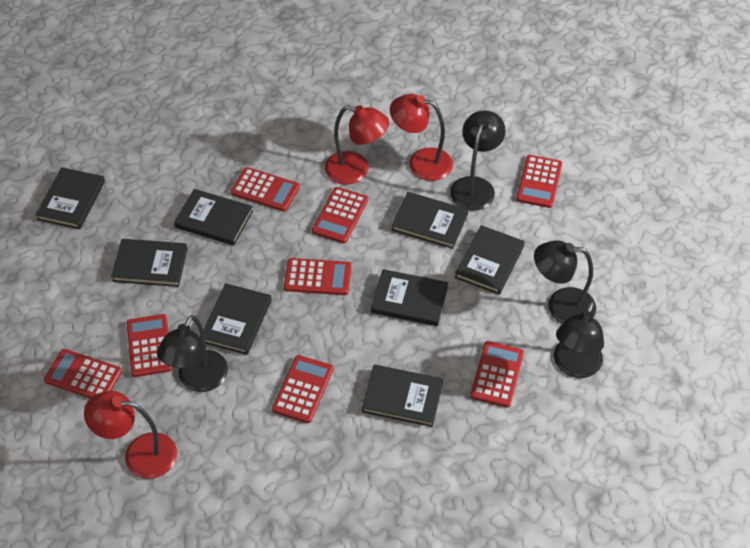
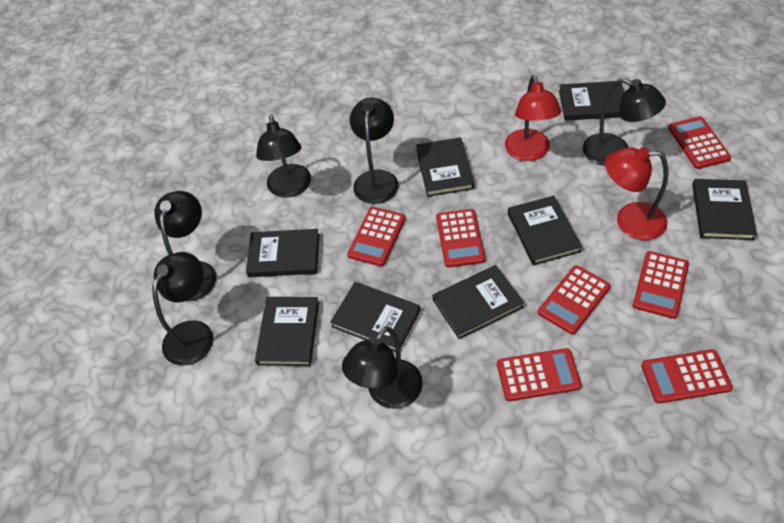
black lamp: [157,315,228,392] [450,110,506,211] [534,240,596,324] [554,301,604,378] = 4 -> [152,252,213,366] [154,191,216,301] [256,114,311,198] [342,326,423,409] [350,98,399,204] [583,78,666,166] = 6
red calculator: [44,349,122,398] [127,314,172,377] [231,167,300,211] [272,355,334,423] [284,258,352,295] [312,187,368,243] [470,341,524,408] [516,155,562,208] = 8 -> [347,207,406,267] [436,209,485,268] [497,348,581,401] [538,265,611,335] [633,251,689,319] [641,349,733,404] [668,117,731,169] = 7
red lamp: [84,391,177,479] [325,105,389,185] [390,94,453,181] = 3 -> [505,75,561,161] [605,147,668,240] = 2

